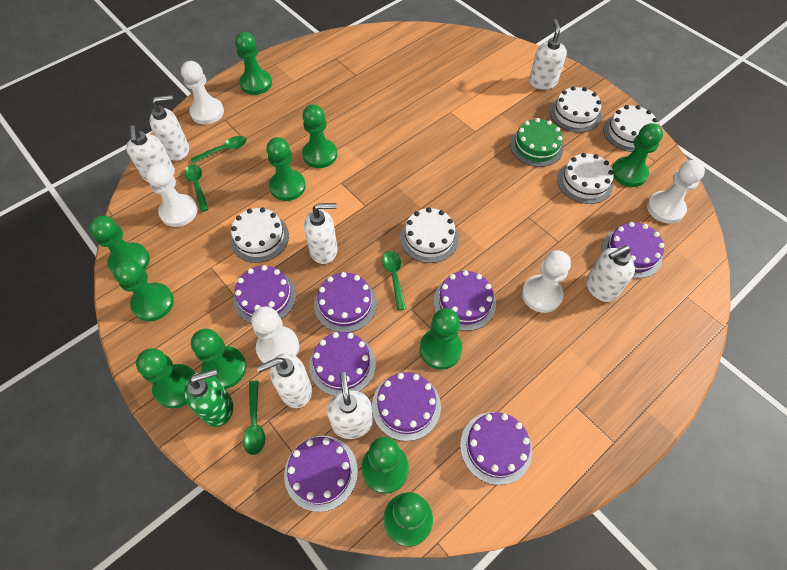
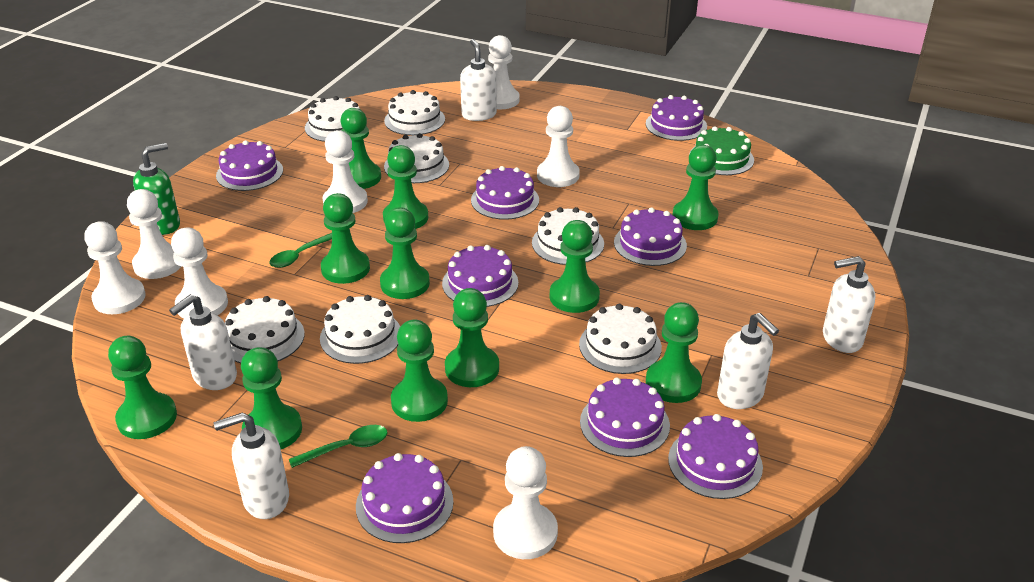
green spoon: [184,164,209,212] [191,136,247,163] [243,381,265,455] [382,251,406,310] = 4 -> [269,233,332,268] [289,425,387,468] = 2
white cake: [230,208,289,263] [400,207,459,263] [550,86,601,133] [557,153,614,204] [603,105,658,152] = 5 -> [225,296,305,364] [305,96,367,142] [320,295,400,364] [384,90,445,135] [384,133,449,183] [532,207,604,265] [579,304,662,374] = 7
white pawn: [146,163,197,227] [181,61,224,124] [251,306,299,363] [522,250,571,313] [647,160,705,224] = 5 -> [84,221,146,314] [127,189,181,279] [171,227,228,319] [323,130,368,213] [488,35,520,109] [493,446,558,559] [537,106,580,187] = 7
white soap dispenser: [126,125,175,182] [149,95,189,161] [257,353,312,408] [304,203,337,264] [327,372,373,439] [529,19,567,90] [586,245,635,302] = 7 -> [169,294,237,390] [214,412,289,519] [460,39,497,121] [717,313,779,409] [823,256,875,353] = 5

